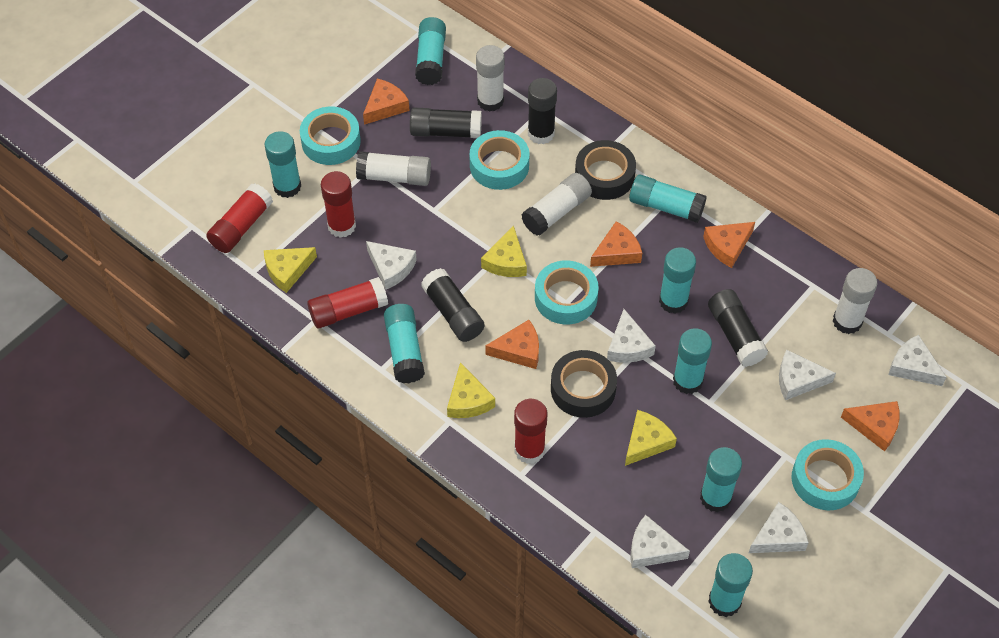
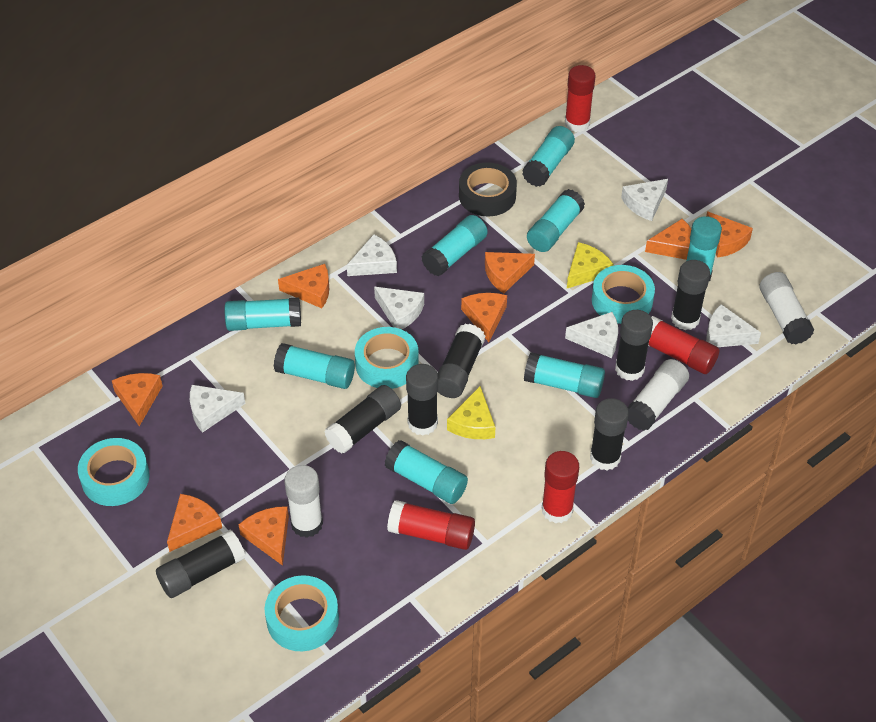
black glue stick: [410,108,482,138] [421,268,485,342] [528,78,557,144] [708,289,768,367] = 4 -> [156,530,246,598] [324,385,401,454] [406,364,438,436] [438,324,485,398] [590,398,629,470] [615,310,653,381] [671,260,710,330] = 7
black tape: [551,350,617,418] [575,140,636,200] = 2 -> [459,162,517,216] = 1
orange cheese: [363,79,410,125] [485,320,539,369] [590,221,642,267] [703,222,755,268] [841,401,900,452] = 5 -> [112,373,163,426] [167,494,222,552] [238,506,289,566] [278,264,329,308] [461,293,507,342] [485,252,535,293] [645,219,691,260] [706,211,753,258] = 8
white glue stick: [356,151,431,186] [476,45,505,112] [522,173,592,236] [833,268,877,334] = 4 -> [284,465,323,538] [627,359,689,431] [759,272,814,344] = 3
yellow cheese: [264,247,317,293] [447,362,495,418] [481,225,527,277] [625,410,677,466] = 4 -> [447,386,496,439] [567,242,613,288] = 2

